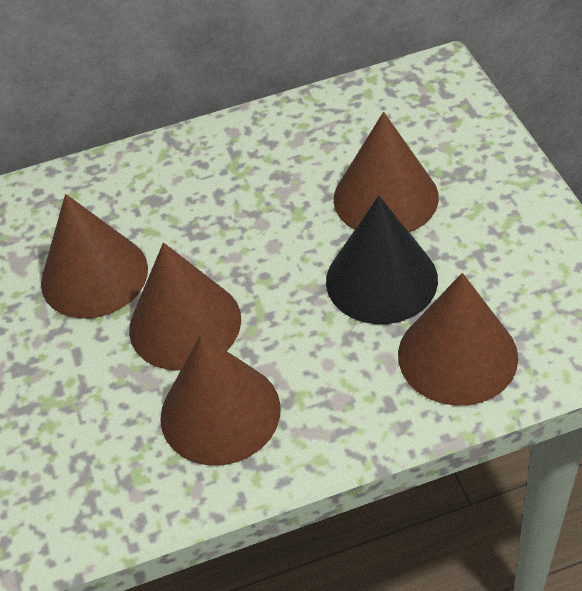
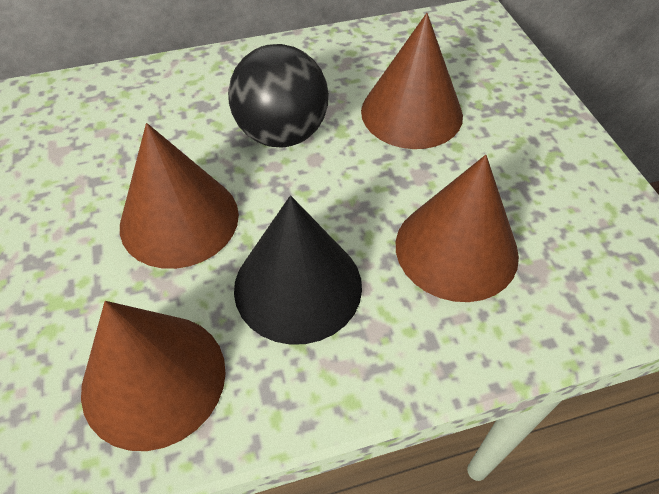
black ball: none = 0 -> [228,44,329,147] = 1
brown cone: [41,194,148,319] [129,243,241,371] [160,334,281,466] [334,112,439,232] [398,273,518,406] = 5 -> [81,301,226,451] [120,123,239,269] [361,13,463,149] [396,155,519,302] = 4

